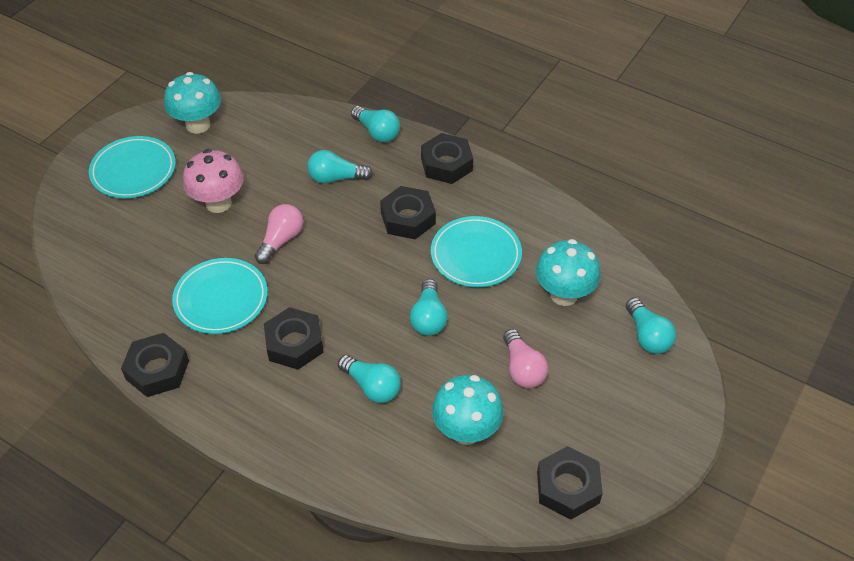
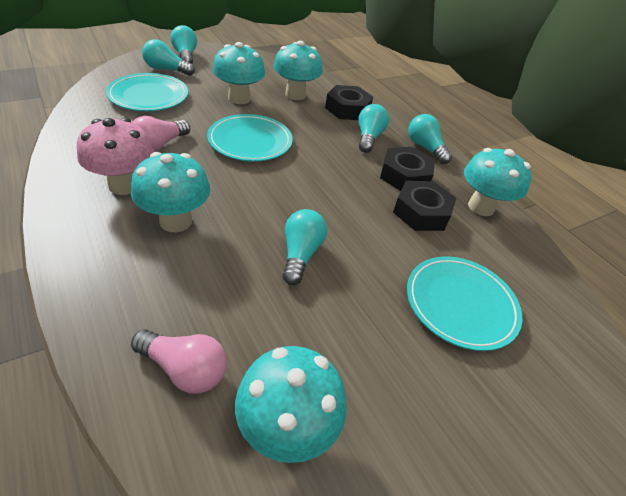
black nut: [121,333,189,397] [264,307,324,370] [380,186,436,239] [421,133,473,184] [537,446,603,520] = 5 -> [325,85,373,120] [380,147,435,191] [393,181,456,231] = 3
turquoise mushroom: [164,72,221,134] [432,375,504,445] [536,239,601,306] = 3 -> [131,152,210,232] [213,42,265,104] [235,346,347,463] [273,41,323,100] [464,148,532,216] = 5

